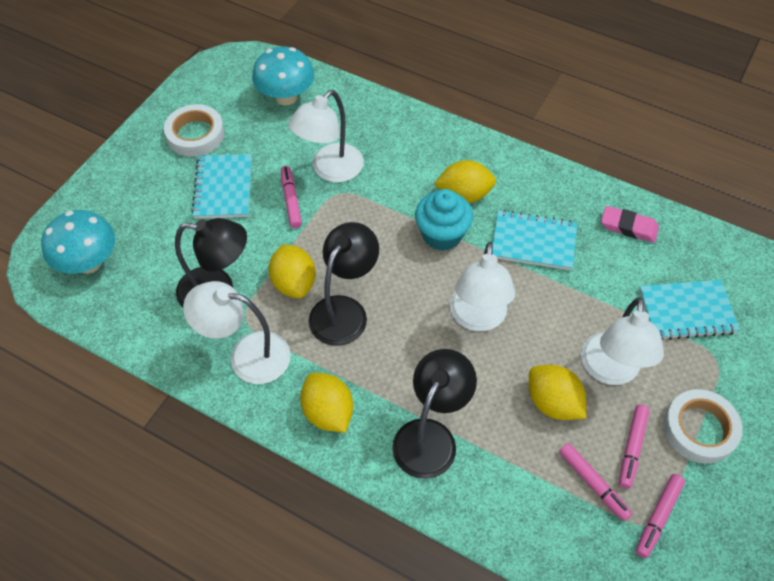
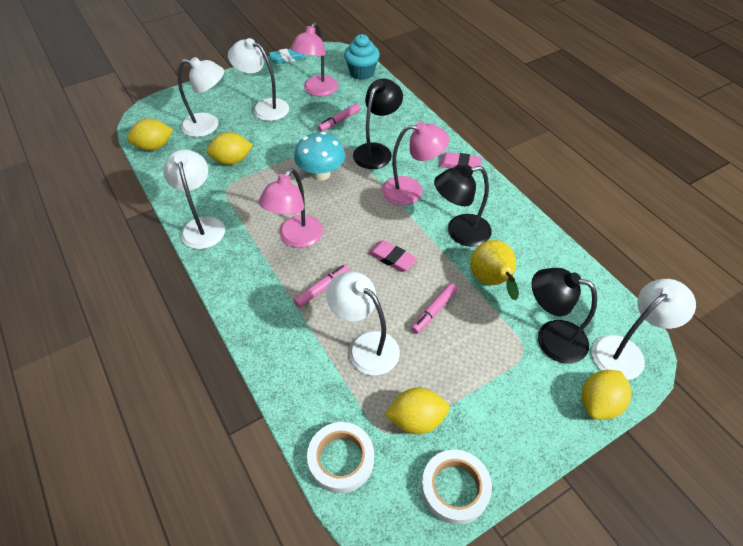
pink eraser: [601,206,659,243] = 1 -> [369,240,417,272] [439,152,482,172] = 2
pink lamp: none = 0 -> [258,168,323,248] [290,22,338,96] [382,122,449,205] = 3
pink marker: [281,166,302,228] [559,443,632,521] [619,405,649,489] [636,474,685,558] = 4 -> [294,264,349,308] [318,103,360,132] [411,283,457,334] = 3
turquoise eraser: none = 0 -> [269,49,306,64] = 1
turquoise mushroom: [41,210,115,274] [252,46,315,106] = 2 -> [294,132,345,181] = 1
turquoise notebook: [191,154,252,219] [492,210,577,270] [639,280,740,340] = 3 -> none = 0
white lamp: [183,281,291,384] [288,90,364,182] [450,242,516,331] [581,297,664,385] = 4 -> [163,149,225,249] [178,57,224,137] [228,38,289,121] [326,272,400,376] [592,279,696,380] = 5
yellow pear: none = 0 -> [470,240,519,301] = 1

